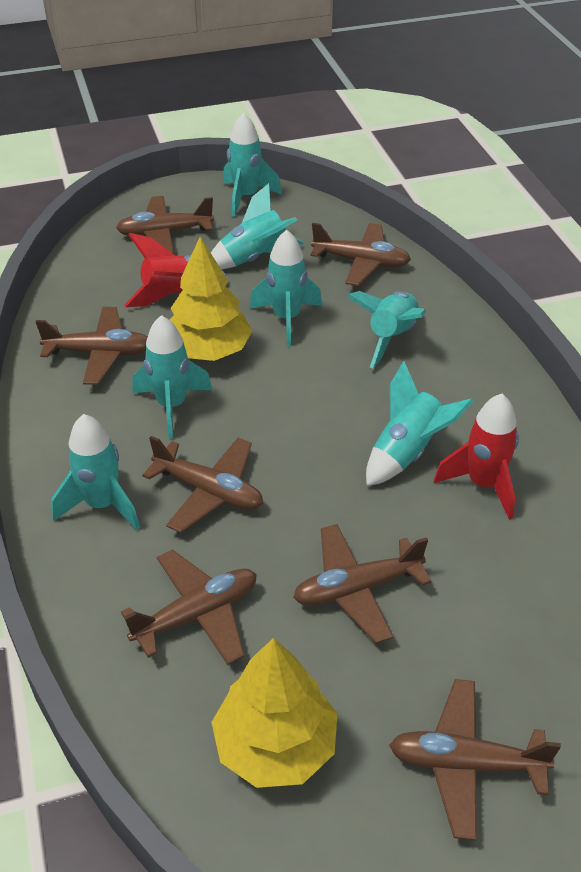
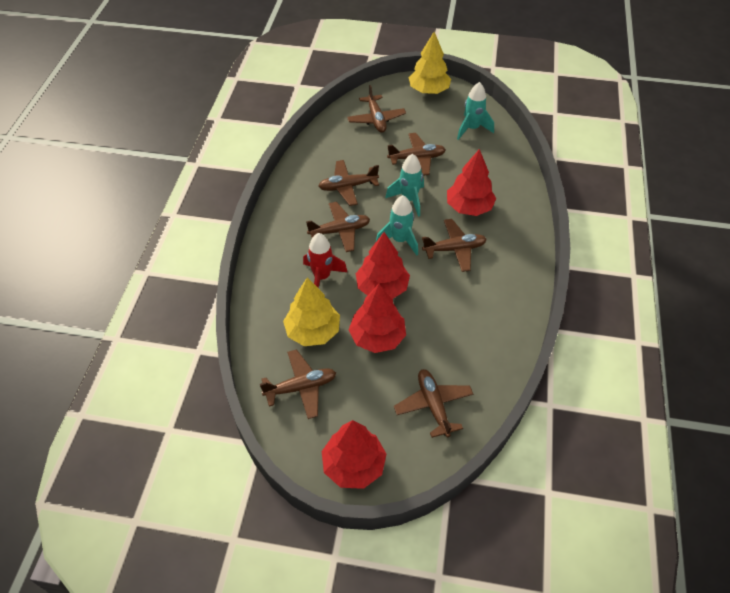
red rocket: [124,233,229,307] [434,394,519,520] = 2 -> [303,233,347,288] = 1
red tree: none = 0 -> [322,420,386,489] [349,284,406,353] [356,232,410,299] [447,149,496,216] = 4
turquoise rocket: [51,414,140,530] [133,315,212,439] [211,183,303,270] [223,113,282,217] [250,230,322,346] [347,291,426,368] [366,361,474,486] = 7 -> [375,195,418,256] [385,154,424,217] [457,82,494,140] = 3

